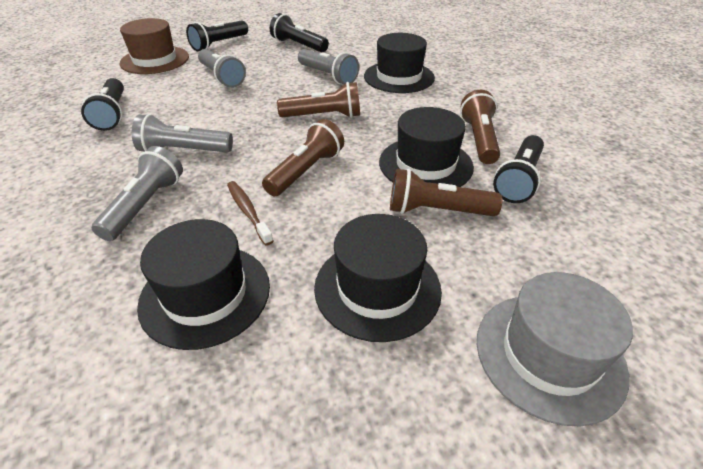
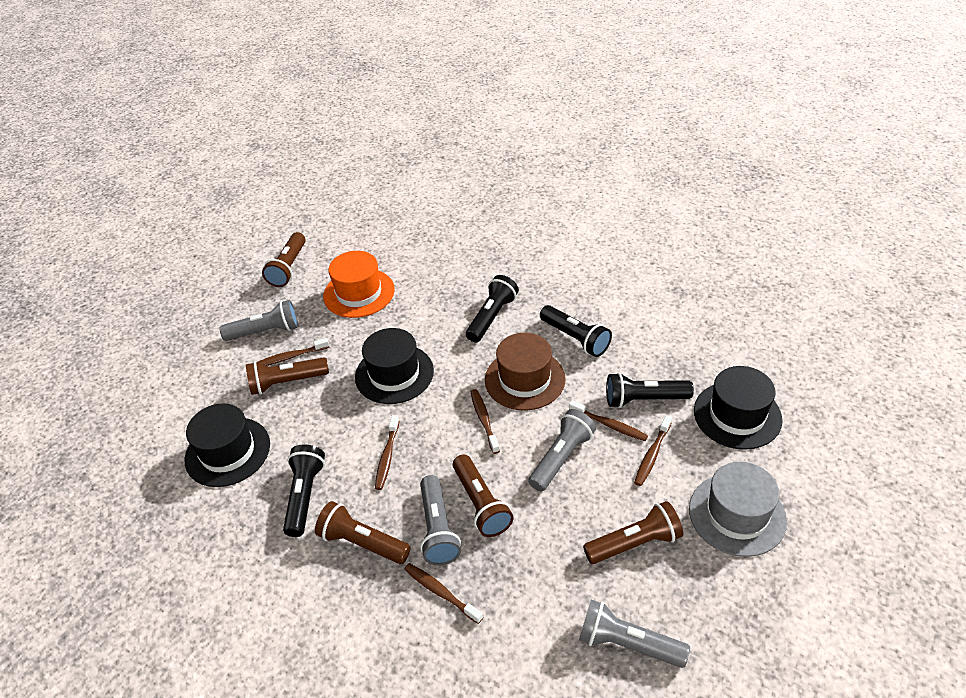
black hat: [137,219,270,350] [314,214,442,342] [364,33,435,93] [379,107,474,187] = 4 -> [185,403,270,487] [355,328,434,404] [694,366,782,450] = 3
brown flashlight: [262,119,344,197] [277,82,360,118] [390,168,502,216] [460,90,500,164] = 4 -> [246,357,329,395] [262,232,306,287] [315,501,411,564] [453,454,514,537] [583,501,683,564] = 5
brown toothbrush: [227,181,274,246] = 1 -> [258,338,330,366] [375,415,399,490] [404,563,483,624] [470,389,500,454] [569,400,648,441] [634,415,672,486] = 6
orange hat: none = 0 -> [323,251,395,318] = 1

